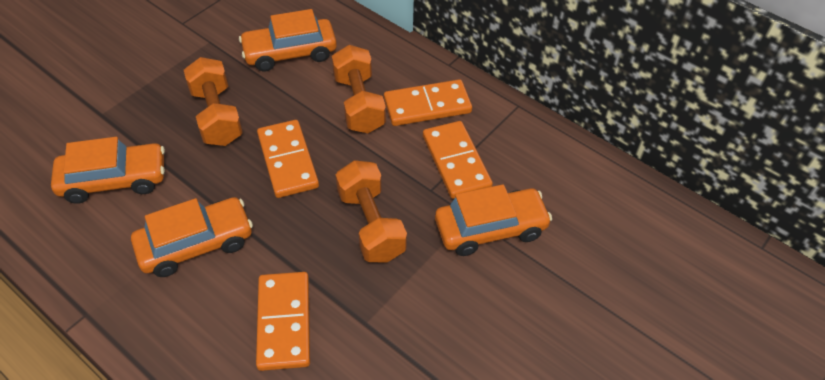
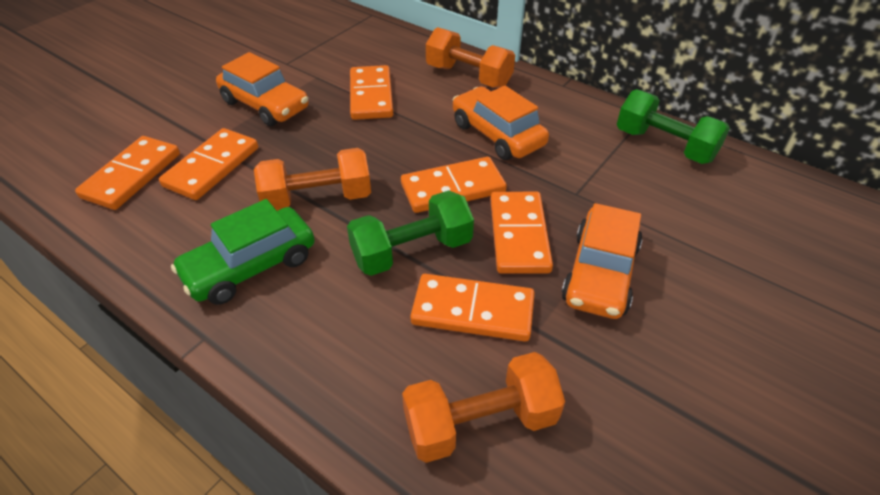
green car: none = 0 -> [171,199,315,305] = 1
green dumbbell: none = 0 -> [347,191,474,276] [617,89,730,164] = 2
orange car: [51,137,165,204] [131,197,253,277] [239,9,337,72] [435,184,552,256] = 4 -> [216,52,309,126] [452,86,549,160] [561,203,643,319] = 3
orange domino: [256,272,310,371] [257,120,319,198] [384,79,472,126] [423,121,493,199] = 4 -> [75,136,180,210] [159,128,258,200] [350,65,393,120] [401,157,507,213] [410,274,535,341] [490,192,553,274] = 6

